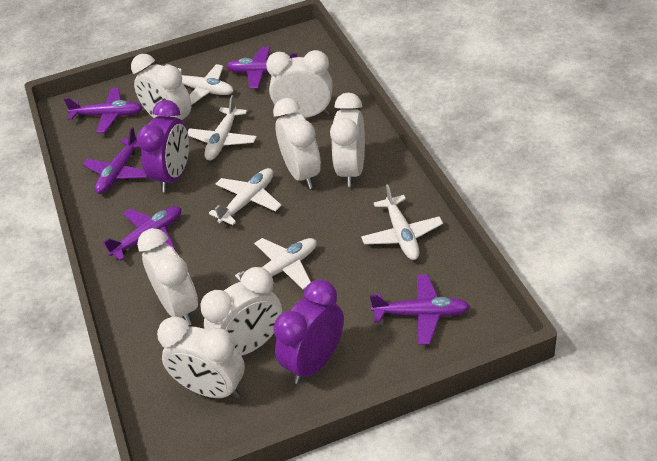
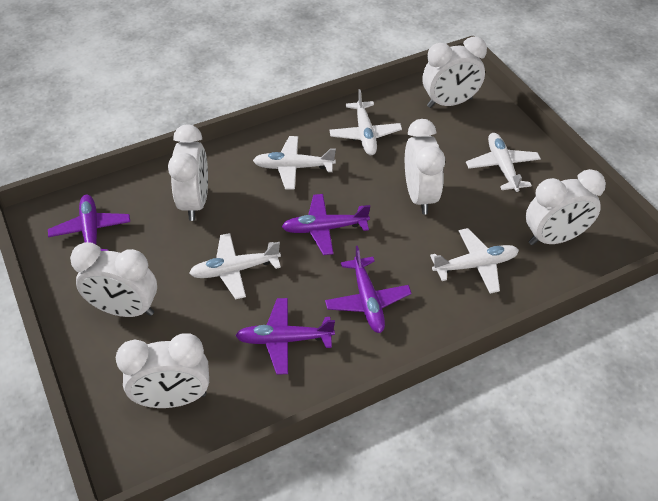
purple clock: [137,100,189,192] [274,279,344,384] = 2 -> none = 0
purple plane: [64,88,143,133] [82,127,147,194] [103,206,181,261] [226,47,297,89] [370,274,470,345] = 5 -> [48,195,130,251] [235,298,335,375] [282,194,370,255] [325,246,412,333] = 4
white clock: [131,54,191,128] [137,228,198,325] [157,317,245,399] [200,267,282,356] [266,50,333,118] [273,98,321,189] [330,93,365,187] = 7 -> [70,242,157,317] [116,333,209,408] [168,124,208,221] [405,119,445,214] [423,36,487,108] [526,169,606,245] = 6

